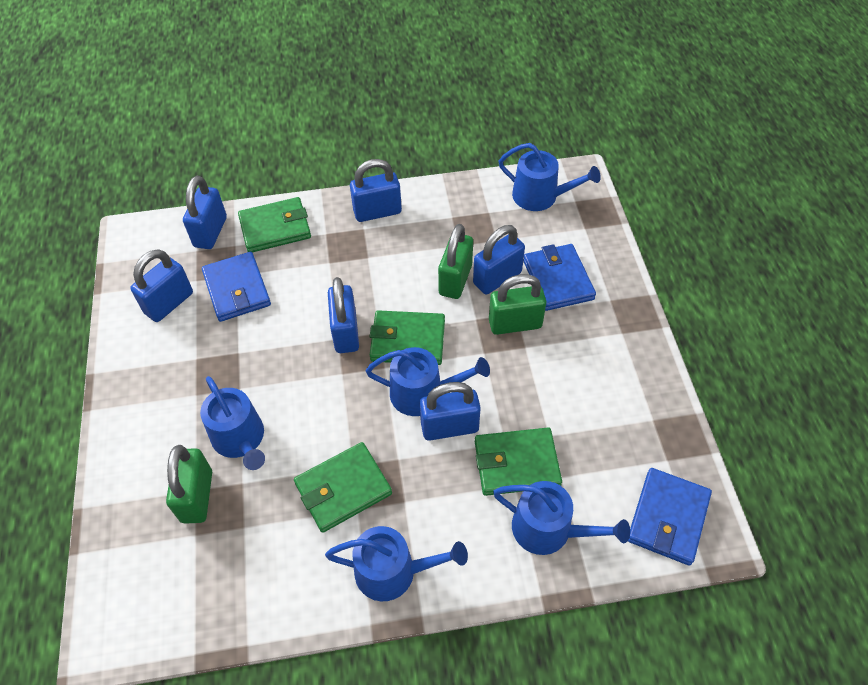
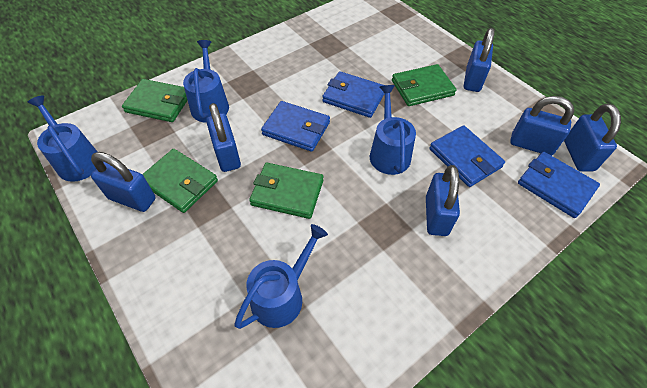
blue wallet: [202,252,271,322] [523,244,596,311] [628,468,712,566] = 3 -> [261,101,330,152] [322,71,385,118] [429,125,505,187] [518,152,600,218] = 4
blue watering can: [200,376,265,470] [325,526,468,602] [366,347,490,416] [493,481,630,555] [499,143,601,211] = 5 -> [28,95,98,182] [183,40,229,123] [234,224,328,329] [370,85,416,175] = 4
green padlock: [166,445,212,524] [438,224,473,299] [489,274,546,335] = 3 -> none = 0

